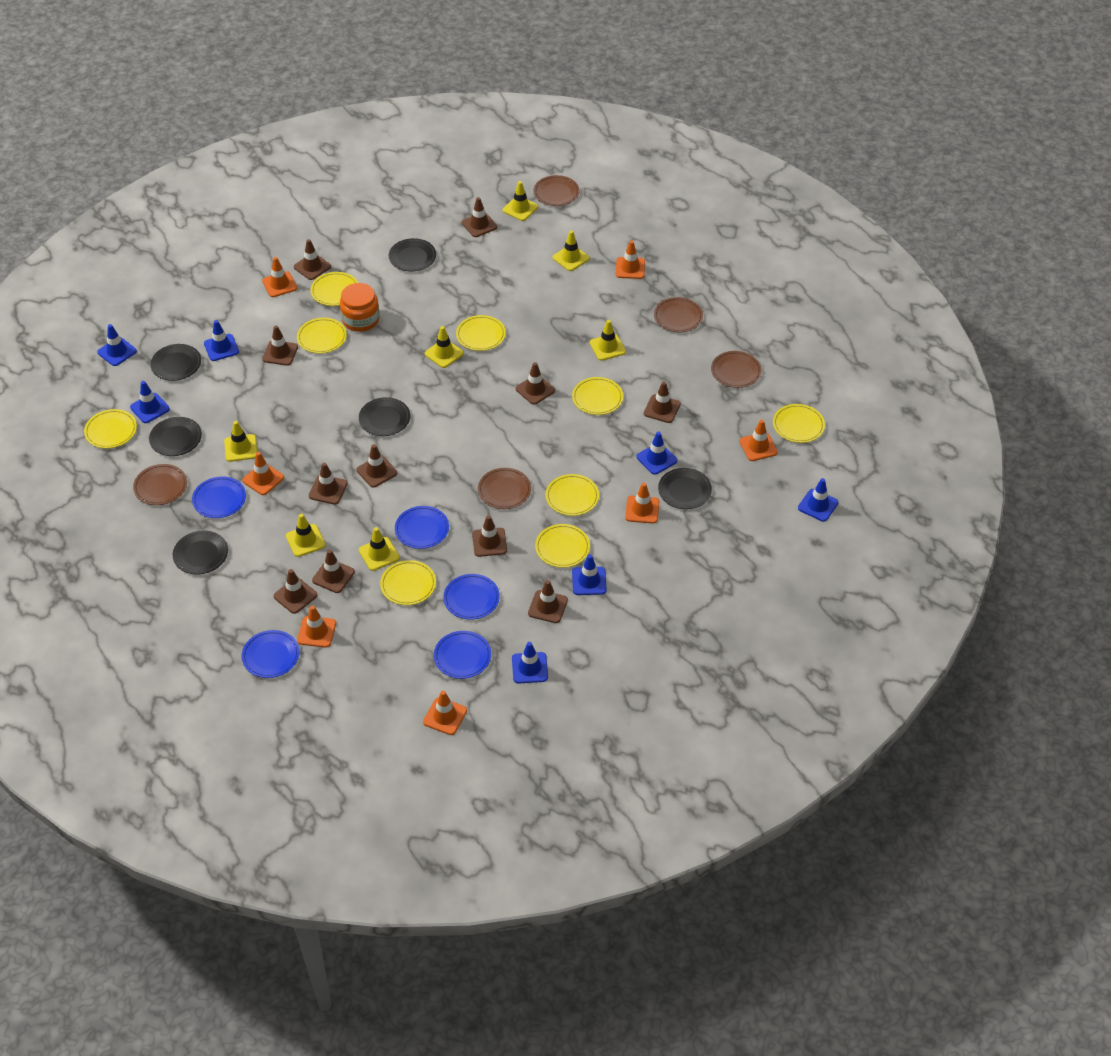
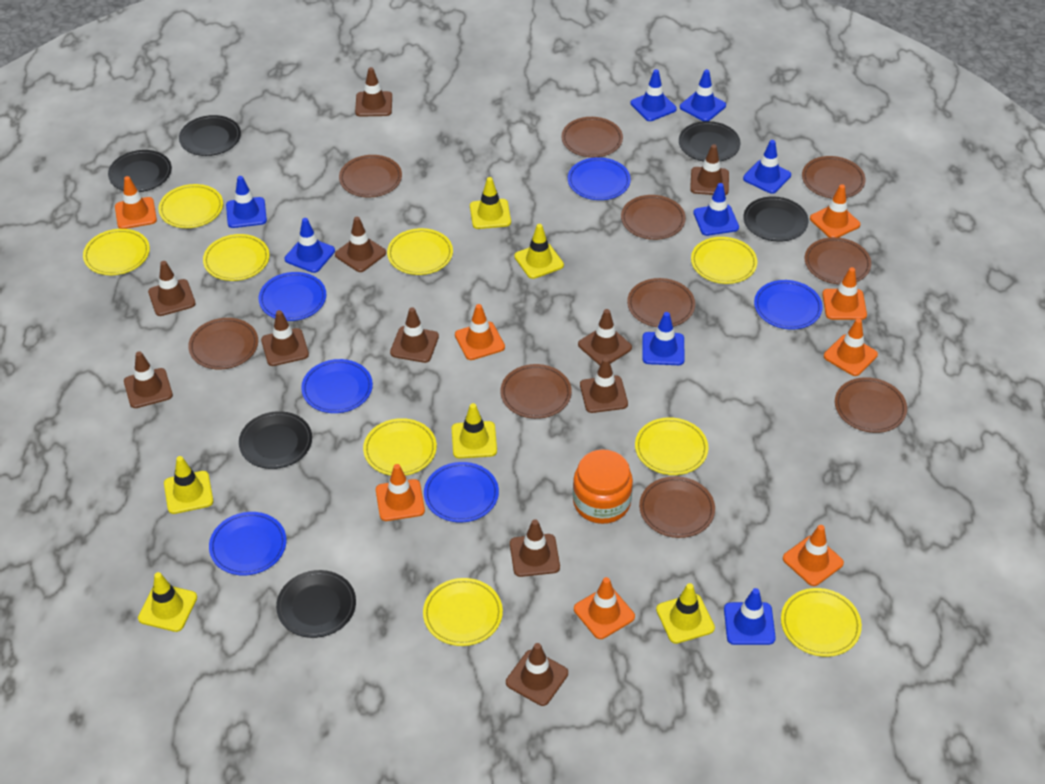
blue plate: [192,476,246,518] [242,630,299,678] [395,506,449,549] [434,631,491,679] [443,574,500,620] = 5 -> [209,512,287,576] [259,272,326,321] [301,359,373,413] [424,462,499,522] [568,157,631,200] [754,280,823,330] = 6
blue traffic cone: [97,324,137,366] [130,381,170,423] [204,320,239,361] [512,642,548,684] [572,554,607,595] [637,432,677,475] [798,478,839,522] = 7 -> [226,176,267,228] [285,218,335,273] [630,69,677,121] [642,312,685,365] [680,69,726,121] [693,183,739,236] [724,588,776,645] [743,140,791,194] = 8
brown plate: [133,464,187,505] [478,468,531,509] [533,175,580,206] [654,297,703,332] [711,351,762,388] = 5 -> [188,318,258,369] [339,155,402,197] [500,364,572,419] [561,117,623,157] [621,195,686,240] [627,278,695,327] [639,476,715,538] [802,156,865,198] [805,237,871,284] [835,377,907,433] = 10
orange traffic cone: [243,452,284,495] [262,257,297,297] [297,605,336,648] [423,690,467,735] [616,241,645,279] [625,483,659,523] [739,420,778,461] = 7 -> [115,176,157,229] [376,464,425,521] [455,304,505,360] [574,577,635,639] [783,525,844,586] [810,184,860,238] [822,267,867,320] [824,318,878,376] = 8
yellow traffic cone: [224,421,257,462] [286,514,325,557] [359,527,400,571] [425,326,464,368] [503,181,538,221] [553,230,590,271] [590,320,626,361] = 7 -> [138,572,197,632] [164,456,213,514] [452,403,497,459] [470,177,511,229] [514,224,564,279] [656,583,715,644] = 6

